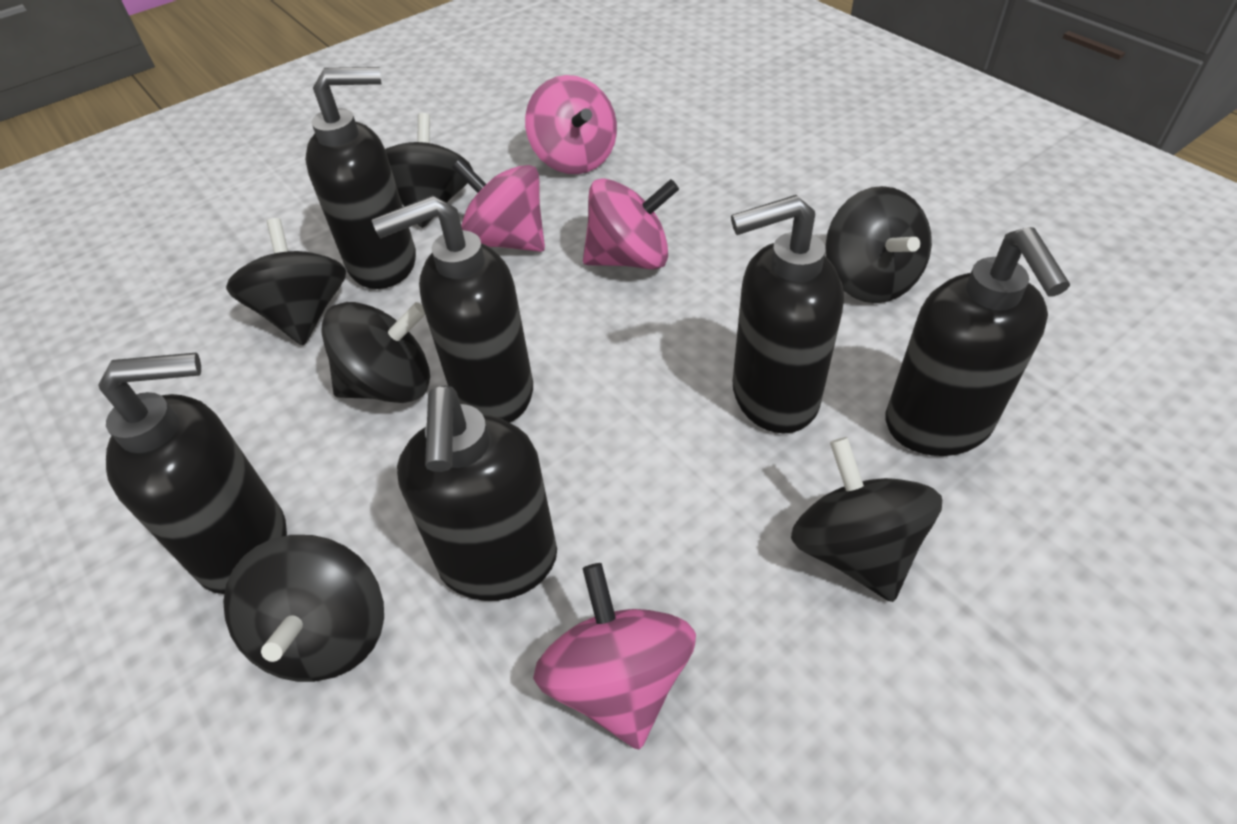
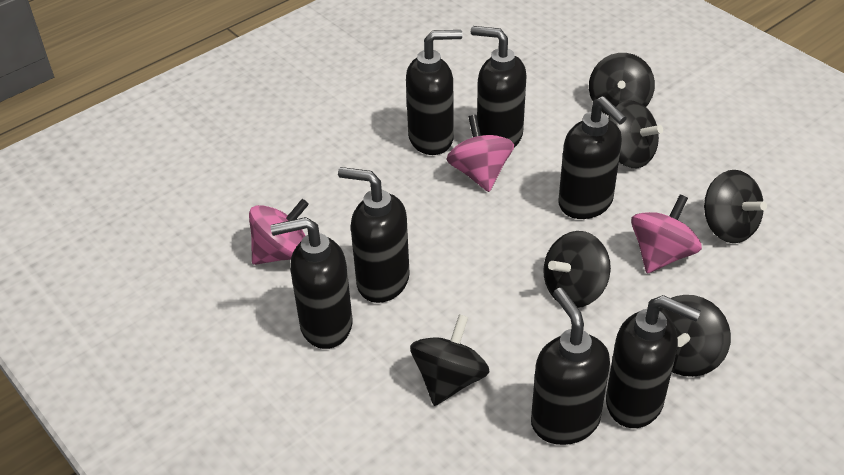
black soap dispenser: [98,353,287,594] [305,67,416,289] [372,195,533,423] [397,386,557,601] [731,195,844,433] [886,227,1070,456] = 6 -> [270,217,352,349] [338,167,410,303] [406,30,463,155] [471,26,526,147] [531,288,610,445] [558,96,627,219] [606,295,701,428] = 7
pink spinning top: [452,159,545,252] [525,75,617,174] [533,563,696,749] [583,178,679,270] = 4 -> [249,199,309,265] [446,115,514,192] [631,194,702,274] = 3

